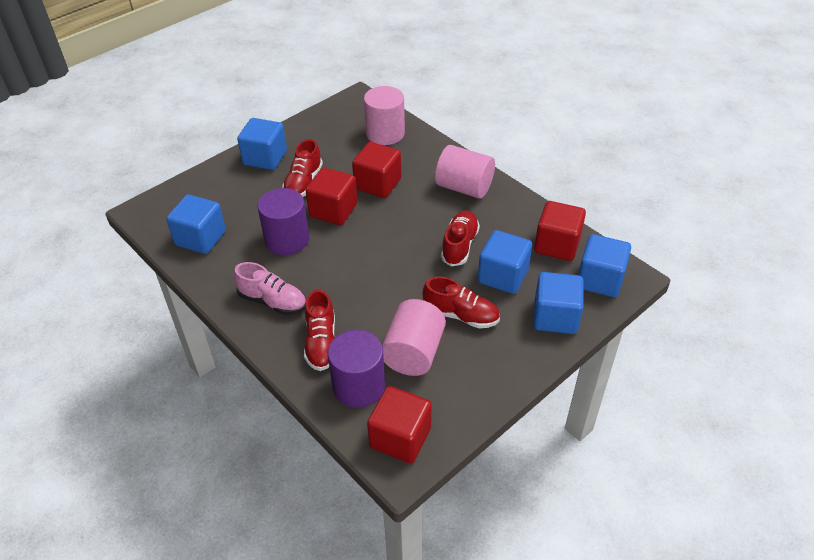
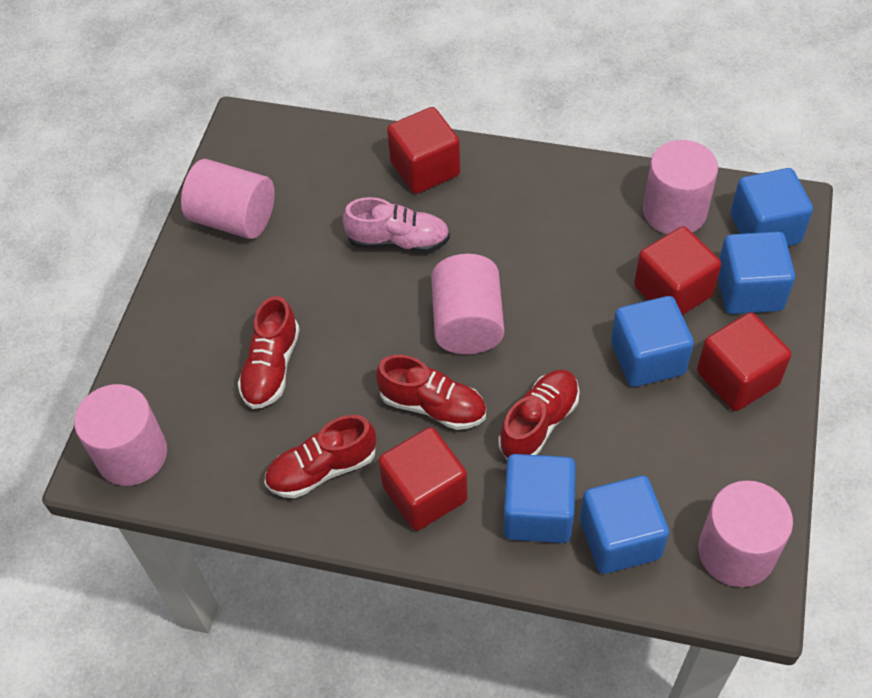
pink cylinder: [364,86,405,145] [382,299,446,376] [435,145,495,199] = 3 -> [74,384,167,486] [181,159,275,239] [431,254,504,354] [643,140,718,234] [698,481,793,587] = 5
purple cylinder: [257,188,309,255] [328,330,385,408] = 2 -> none = 0

